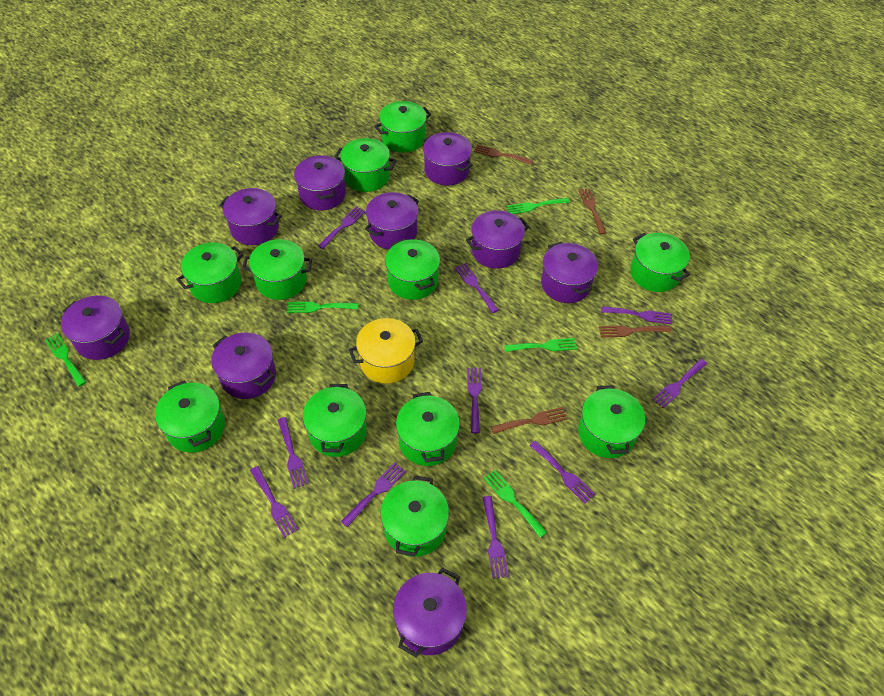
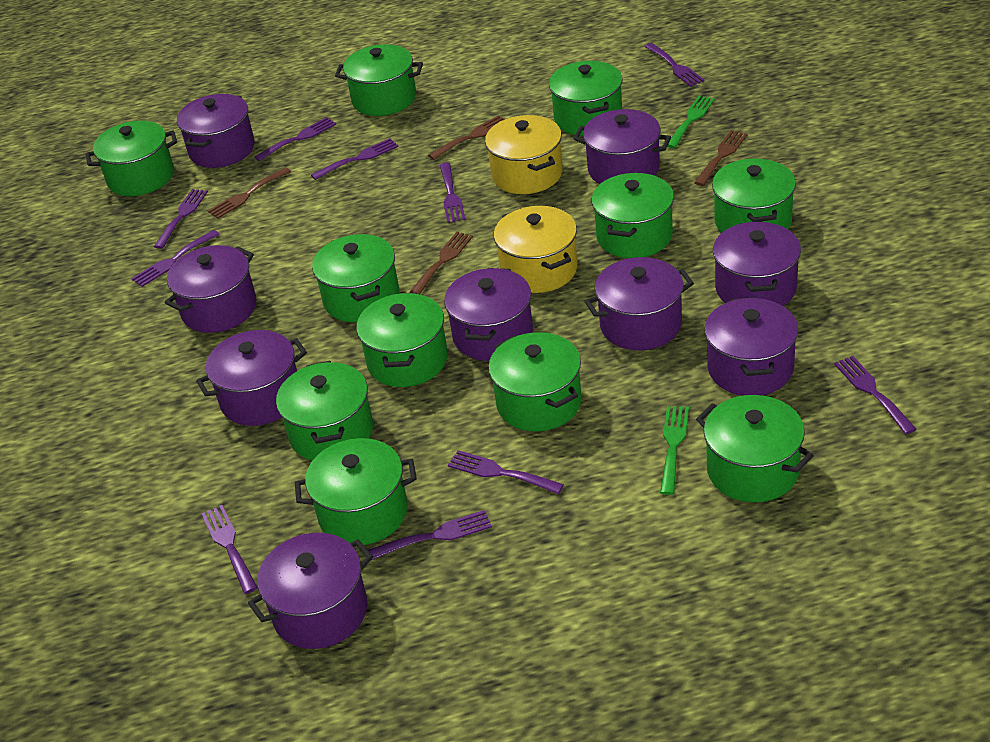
green fork: [45,333,86,387] [287,302,358,313] [484,470,547,538] [504,338,577,352] [507,198,570,214] = 5 -> [660,406,689,495] [667,95,715,148] = 2
yellow pot: [349,318,423,384] = 1 -> [485,115,563,194] [494,206,578,293] = 2

